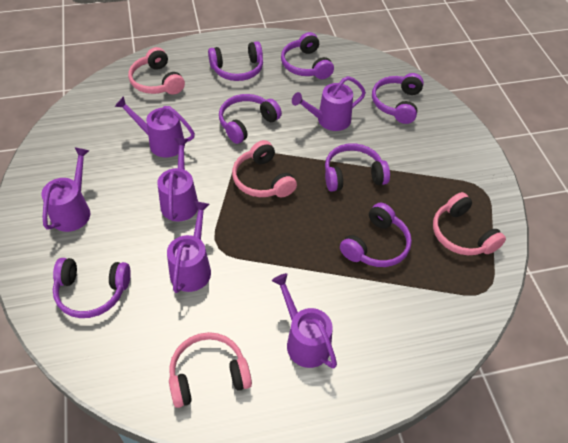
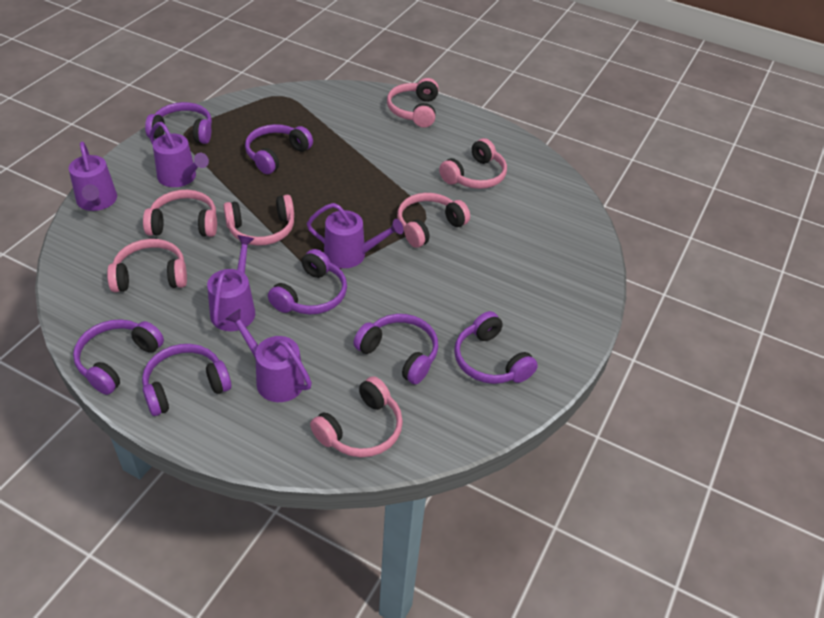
pink headphones: [128,47,185,95] [169,332,252,408] [232,140,297,197] [433,192,506,255] = 4 -> [107,239,187,292] [143,190,217,237] [223,195,294,246] [310,376,403,457] [387,78,439,127] [397,193,470,248] [439,138,507,189] = 7
purple watering can: [41,147,90,232] [115,96,195,158] [157,138,198,222] [167,201,211,293] [272,273,337,369] [292,76,366,131] = 6 -> [69,141,117,211] [149,122,209,187] [207,235,255,331] [226,309,312,402] [307,203,403,268] = 5

